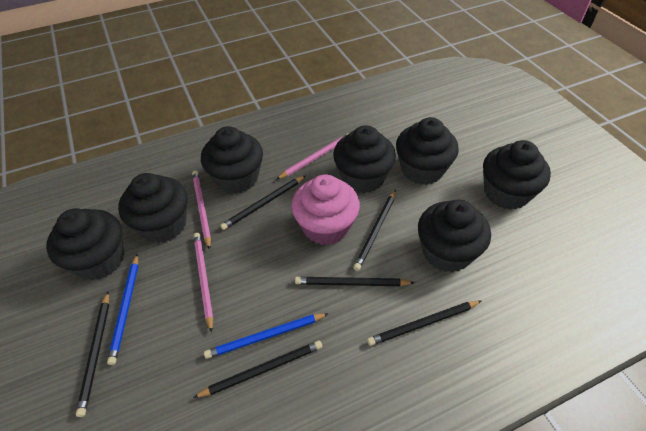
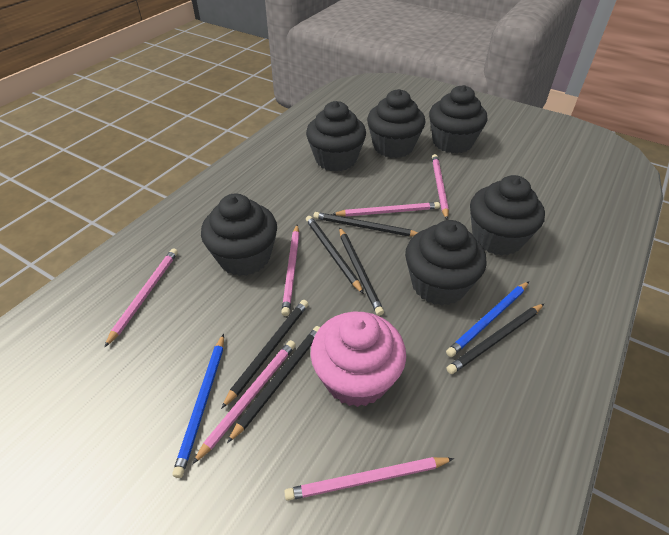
black cupcake: [46,208,124,281] [118,173,188,243] [201,126,263,194] [333,125,396,193] [396,117,459,185] [418,200,491,272] [483,140,551,210] = 7 -> [201,193,277,276] [306,101,366,171] [367,89,426,158] [405,220,487,306] [429,85,487,153] [470,175,545,256] = 6
pink pencil: [192,171,211,250] [194,233,213,333] [276,133,349,180] = 3 -> [104,248,178,348] [193,340,296,464] [281,225,299,316] [284,457,454,501] [332,202,440,217] [432,154,449,219] = 6

